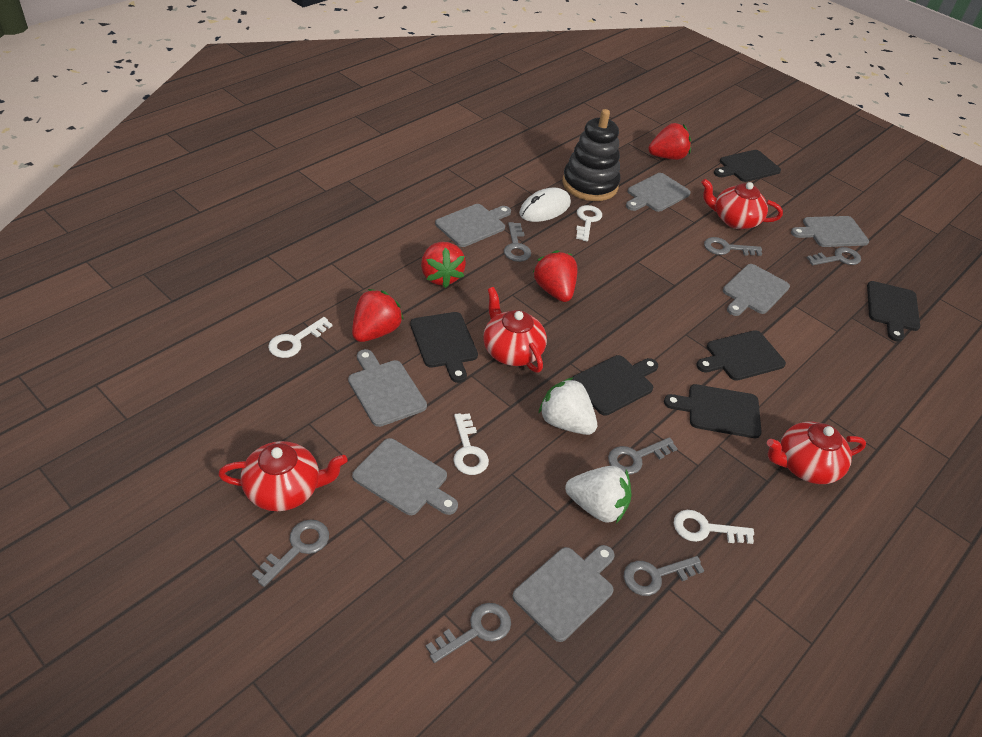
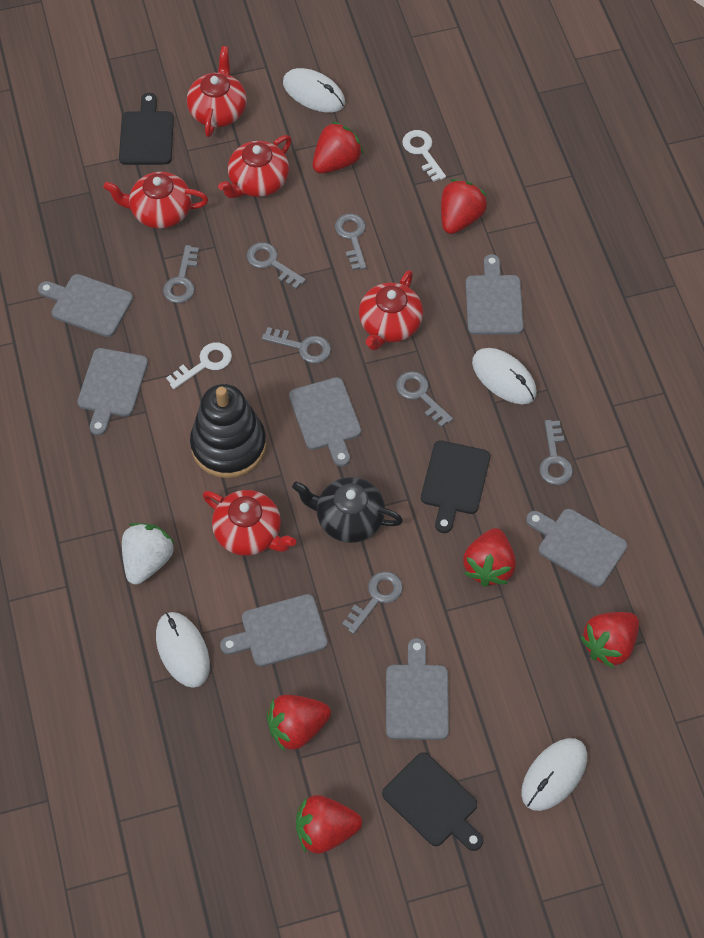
black cutting board: [410,312,478,383] [572,355,658,416] [664,384,762,438] [696,330,786,381] [714,150,781,182] [867,281,920,342] = 6 -> [119,93,174,165] [382,752,483,851] [421,440,490,533] = 3
black teapot: none = 0 -> [292,477,403,543] = 1
red strawberry: [352,289,404,342] [421,242,466,288] [533,250,578,302] [648,123,691,160] = 4 -> [267,695,331,752] [296,795,362,854] [313,121,363,174] [441,179,487,234] [463,528,516,587] [580,612,639,668] = 6
red teapot: [218,441,348,511] [483,287,547,373] [701,179,783,229] [767,422,866,484] = 4 -> [103,172,208,229] [187,46,247,137] [203,490,296,556] [218,135,292,198] [359,270,423,350] = 5
white key: [268,317,332,358] [453,413,489,475] [576,205,602,242] [674,510,754,544] = 4 -> [166,342,232,389] [402,130,446,182] = 2
white mouse: [519,188,571,222] = 1 -> [156,612,210,688] [283,68,345,113] [472,348,537,404] [521,738,587,811] = 4
white strawberry: [539,377,597,435] [565,466,632,523] = 2 -> [122,523,175,585] = 1

